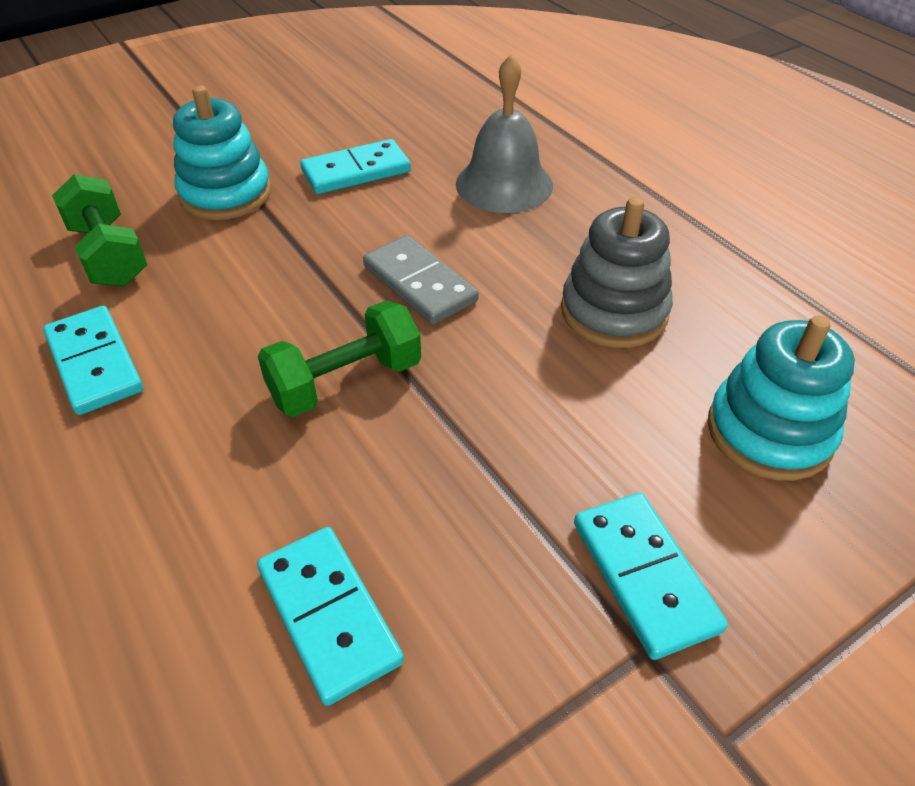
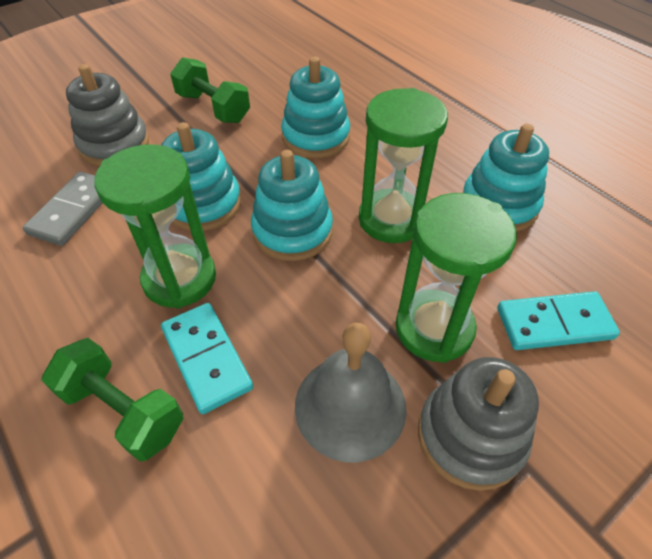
green hourglass: none = 0 -> [94,145,216,308] [359,88,448,243] [396,193,517,363] = 3
grey stacking toy: [561,197,673,348] = 1 -> [66,64,149,166] [418,357,539,491] = 2
turquoise domino: [43,306,143,415] [257,527,404,706] [300,139,411,194] [574,493,728,660] = 4 -> [161,303,253,414] [497,291,620,350] = 2
turquoise stacking toy: [173,85,271,220] [708,315,855,481] = 2 -> [161,122,241,231] [251,150,333,261] [281,57,350,158] [462,124,549,232] = 4

